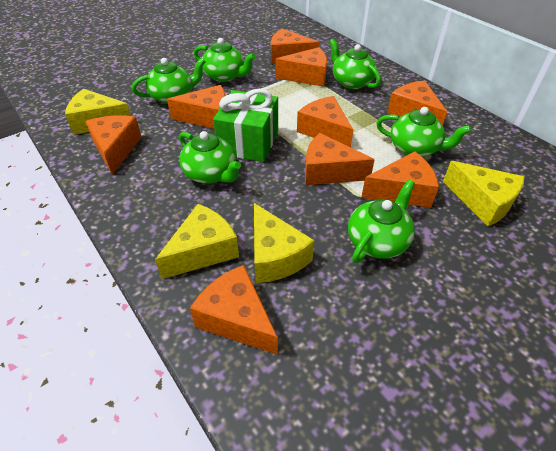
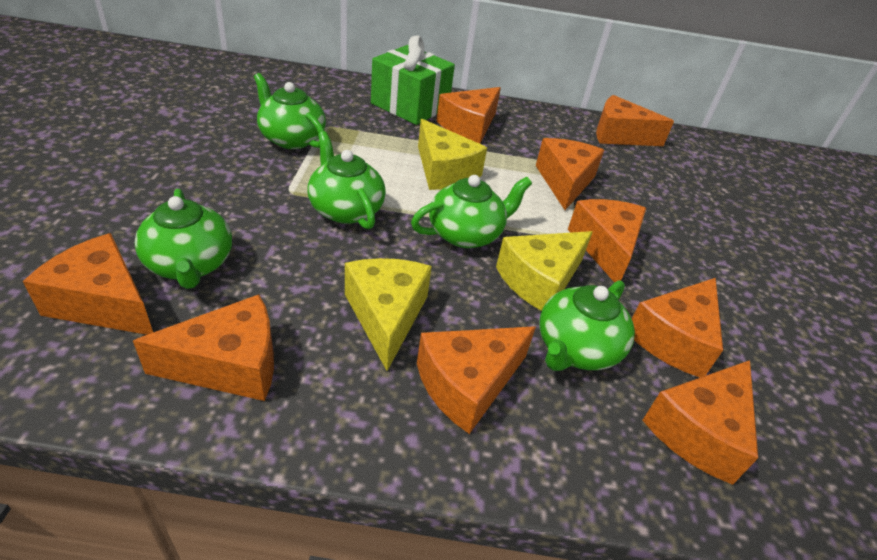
green teapot: [132,58,206,104] [179,131,241,184] [194,38,256,82] [330,39,381,89] [348,180,415,263] [376,107,471,157] = 6 -> [135,189,232,289] [254,73,326,149] [308,131,386,229] [411,175,532,248] [540,280,635,371] = 5
yellow cheese: [65,89,131,135] [155,204,239,279] [254,203,314,283] [443,161,524,226] = 4 -> [345,258,432,371] [418,119,487,190] [496,231,593,311] = 3

